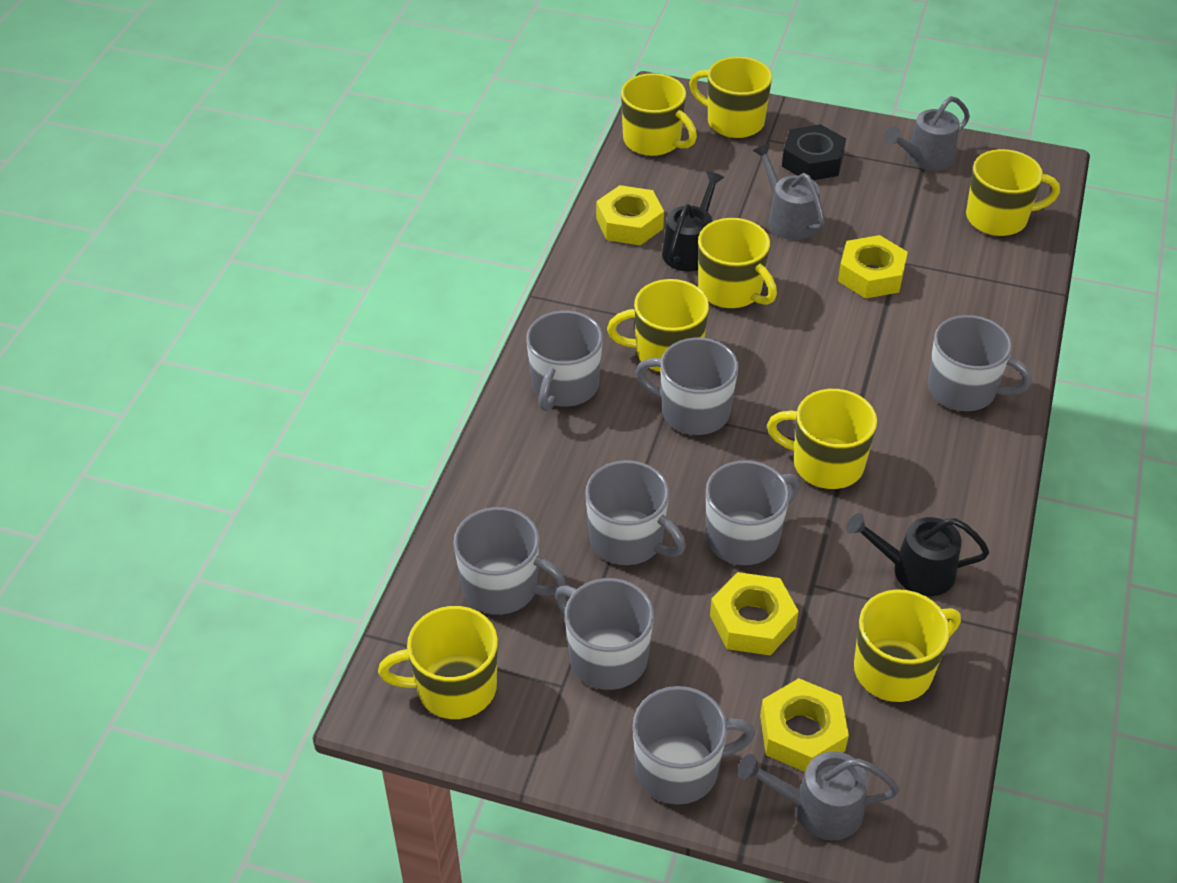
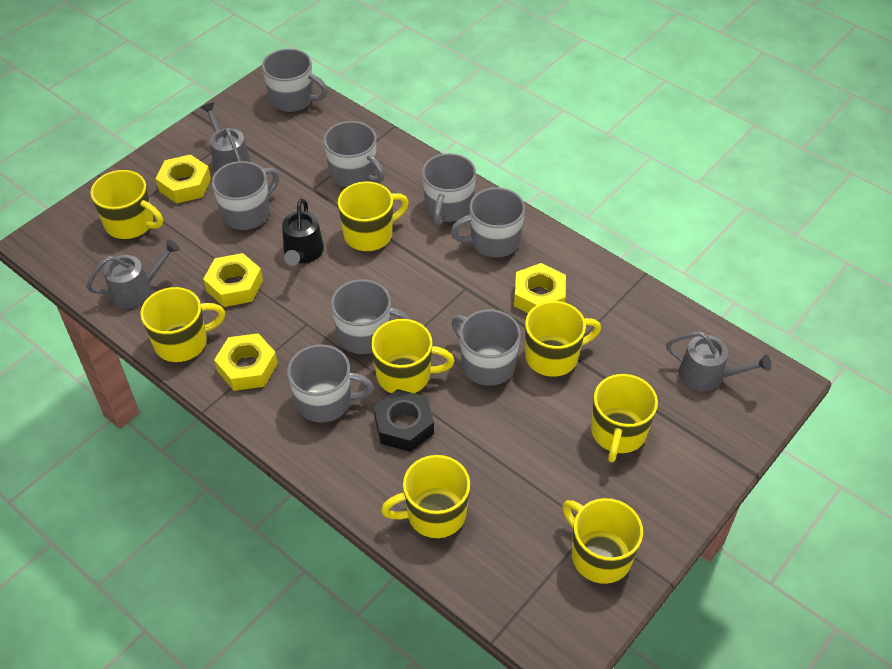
black watering can: [662,171,724,272] [846,513,989,596] = 2 -> [282,199,324,266] = 1

